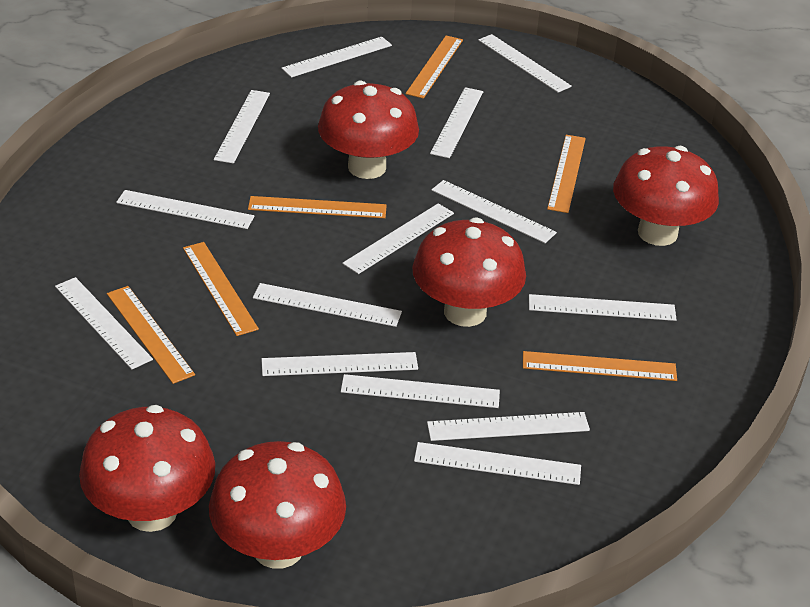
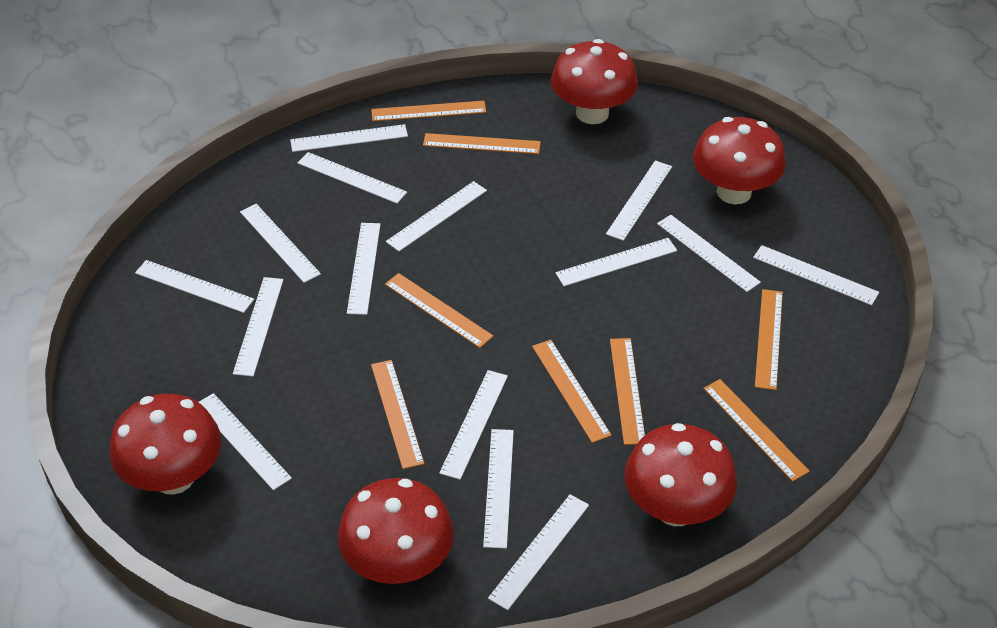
orange ruler: [107,286,195,384] [183,242,259,336] [248,196,387,218] [406,36,463,99] [523,351,677,381] [547,135,586,213] = 6 -> [371,101,486,121] [371,360,424,469] [385,273,494,348] [423,133,541,154] [532,340,612,443] [610,338,645,445] [703,379,810,482] [755,289,783,390] = 8
white ruler: [55,277,153,370] [116,190,255,229] [214,90,270,164] [253,283,402,327] [261,352,418,376] [281,37,392,78] [341,374,500,408] [342,203,454,274] [414,442,581,485] [427,412,590,441] [430,87,483,158] [431,180,557,243] [478,34,572,93] [529,294,677,321] = 14 -> [135,260,254,313] [199,393,292,490] [233,277,283,376] [240,204,321,283] [290,124,408,152] [298,152,407,204] [347,223,381,315] [386,181,487,251] [439,370,508,480] [483,429,514,548] [488,494,589,610] [555,238,677,286] [606,161,672,241] [657,215,761,292] [753,245,879,305] = 15

